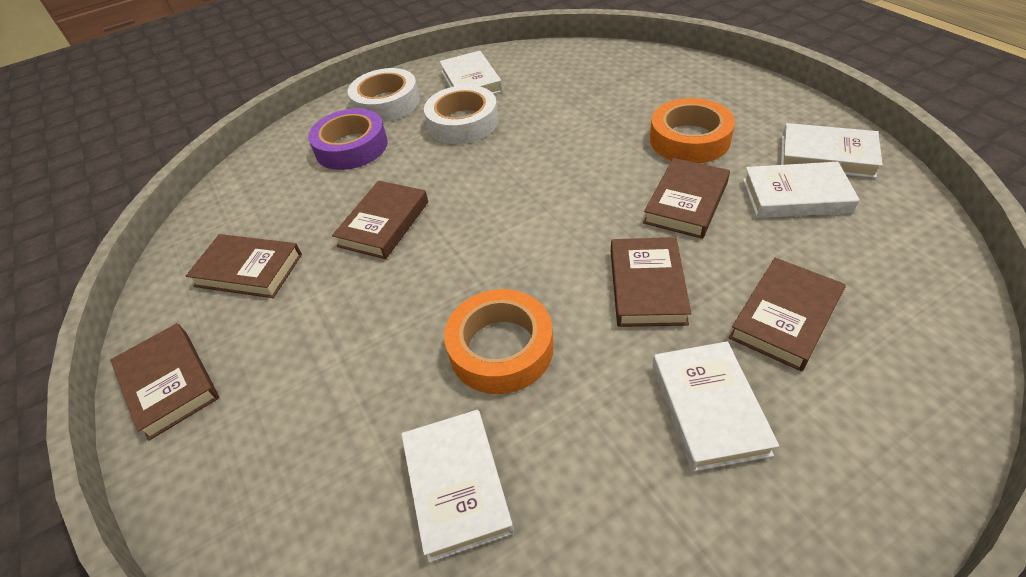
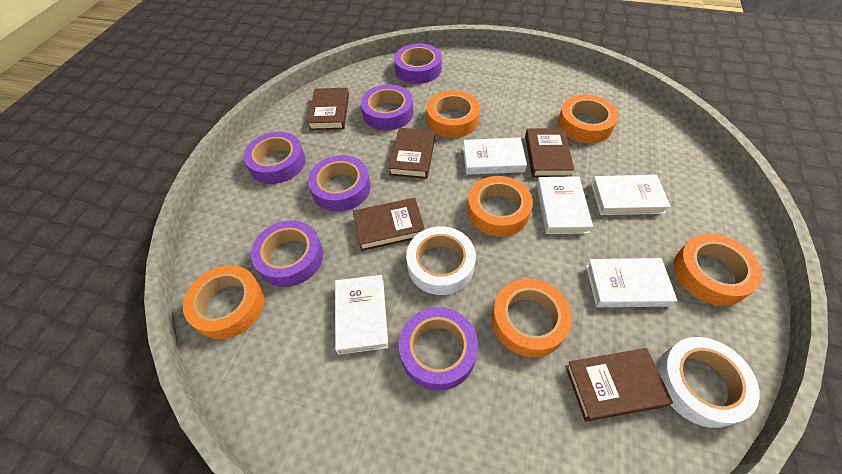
brown book: [110,323,219,441] [186,234,302,298] [332,181,428,259] [611,237,691,327] [643,158,730,239] [729,258,846,371] = 6 -> [307,88,349,130] [353,198,425,251] [388,128,435,179] [525,128,575,177] [565,348,673,421] = 5
orange tape: [444,289,553,394] [650,98,735,163] = 2 -> [183,265,264,339] [427,90,480,138] [467,176,533,237] [492,279,572,357] [558,95,619,143] [673,234,762,306] = 6
purple tape: [308,109,388,170] = 1 -> [244,132,305,184] [251,220,323,287] [308,155,371,212] [361,85,414,131] [394,43,442,84] [399,307,478,391] = 6

